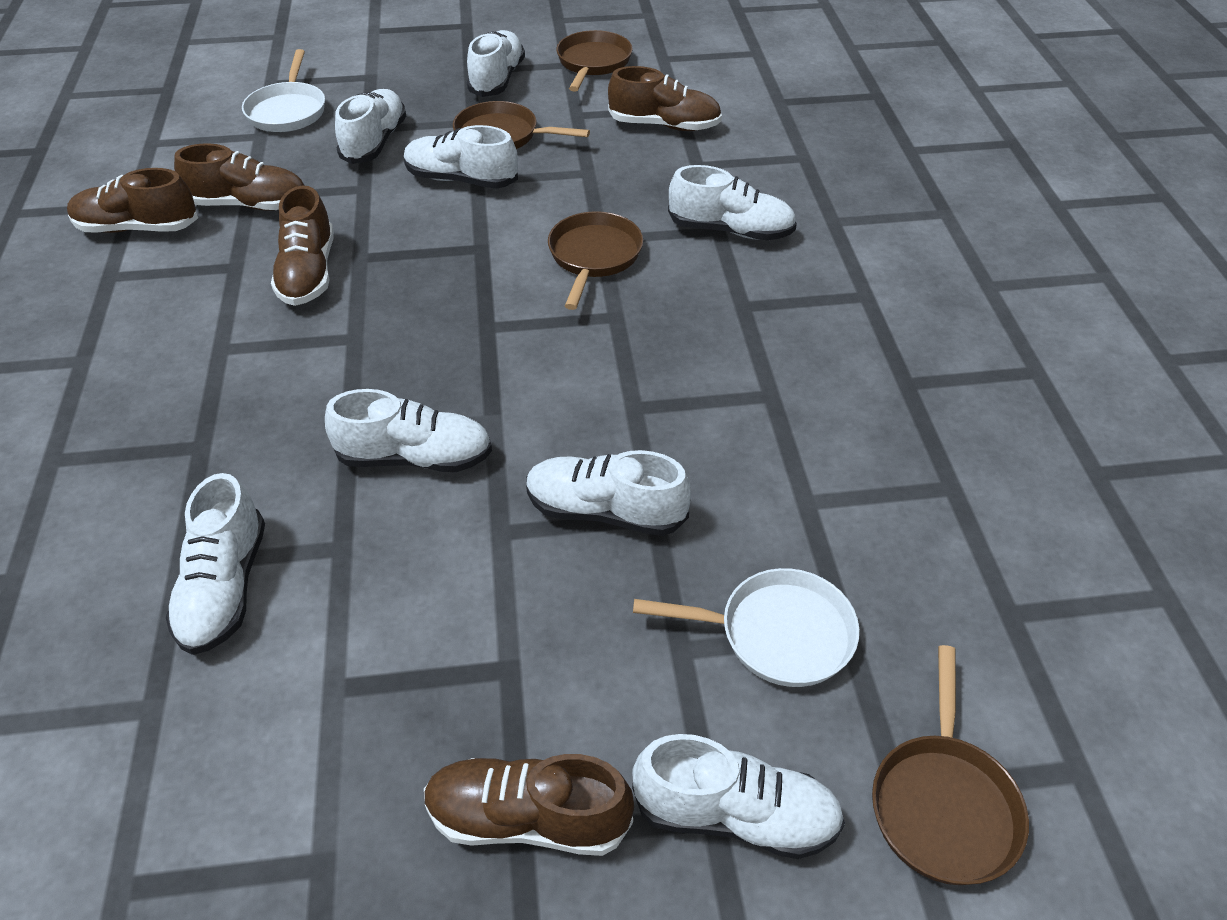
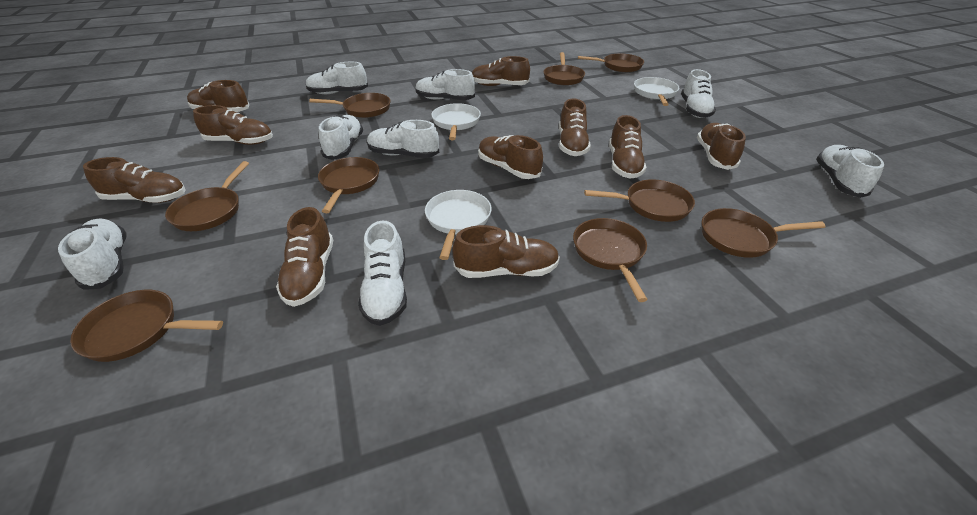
brown pan: [453,101,590,149] [548,211,643,310] [556,30,633,92] [872,645,1029,885] = 4 -> [70,290,223,362] [165,161,249,231] [309,93,391,118] [318,157,379,213] [544,52,585,86] [573,218,648,302] [578,53,644,72] [584,179,695,222] [701,208,825,258] = 9
brown shoe: [67,168,198,233] [174,143,305,211] [271,186,334,306] [424,754,634,856] [608,66,722,131] = 5 -> [83,157,186,203] [187,80,249,112] [193,105,273,145] [276,207,333,307] [452,225,560,278] [472,56,530,86] [478,135,543,179] [559,98,591,156] [609,115,647,179] [697,123,746,170] = 10
white pan: [242,49,325,132] [633,568,859,687] = 2 -> [425,190,492,260] [432,103,481,140] [634,77,679,106] = 3

